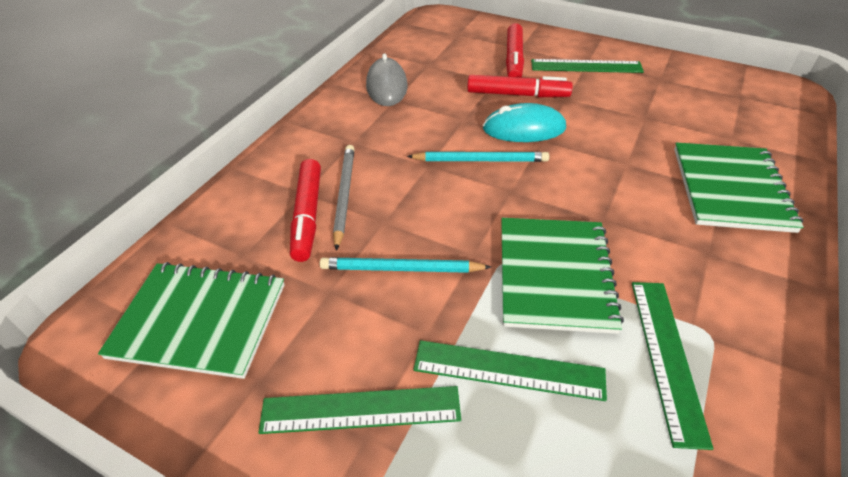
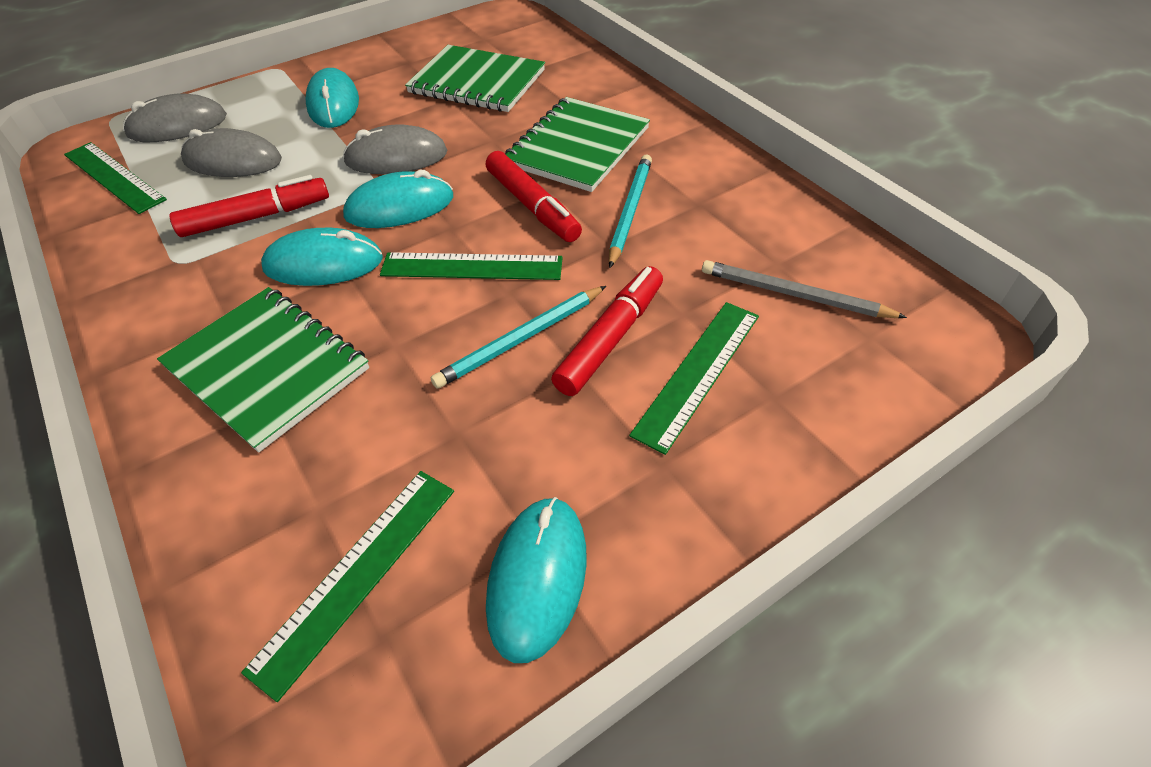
grey mouse: [366,53,407,106] = 1 -> [123,93,227,142] [181,128,282,177] [343,124,447,174] = 3
turquoise mouse: [483,103,566,142] = 1 -> [261,228,383,286] [306,68,359,128] [343,170,453,228] [486,497,587,663] = 4

